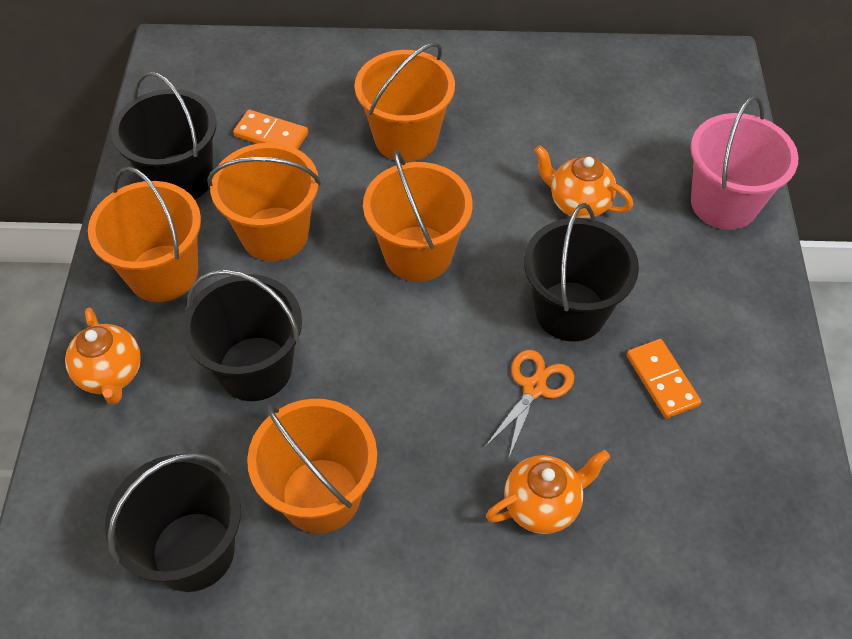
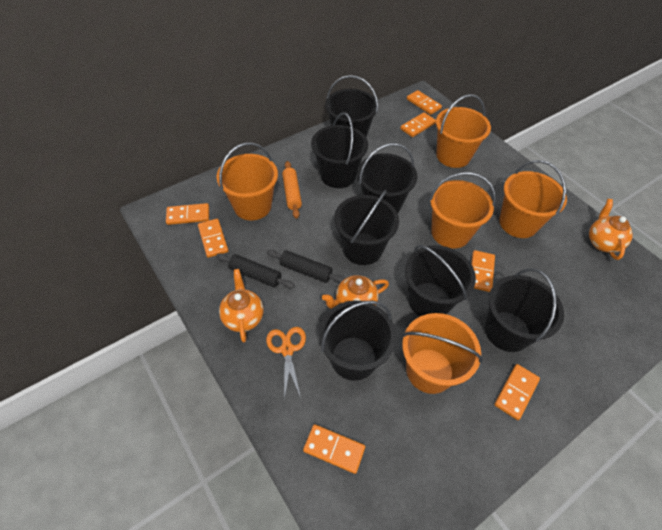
black bucket: [105,453,241,592] [111,71,217,199] [182,269,302,401] [524,203,639,342] = 4 -> [311,112,368,188] [319,300,396,381] [325,75,378,137] [334,190,399,265] [357,143,417,214] [405,245,476,316] [485,268,564,352] = 7
black rolling pin: none = 0 -> [216,253,295,289] [267,250,345,283] = 2
orange domino: [233,110,308,149] [627,339,701,419] = 2 -> [166,203,209,225] [198,219,228,258] [303,424,365,474] [400,112,436,137] [407,90,442,115] [471,250,495,292] [494,364,540,420] = 7
orange rolling pin: none = 0 -> [282,161,302,219] = 1
pink bucket: [690,95,799,230] = 1 -> none = 0

